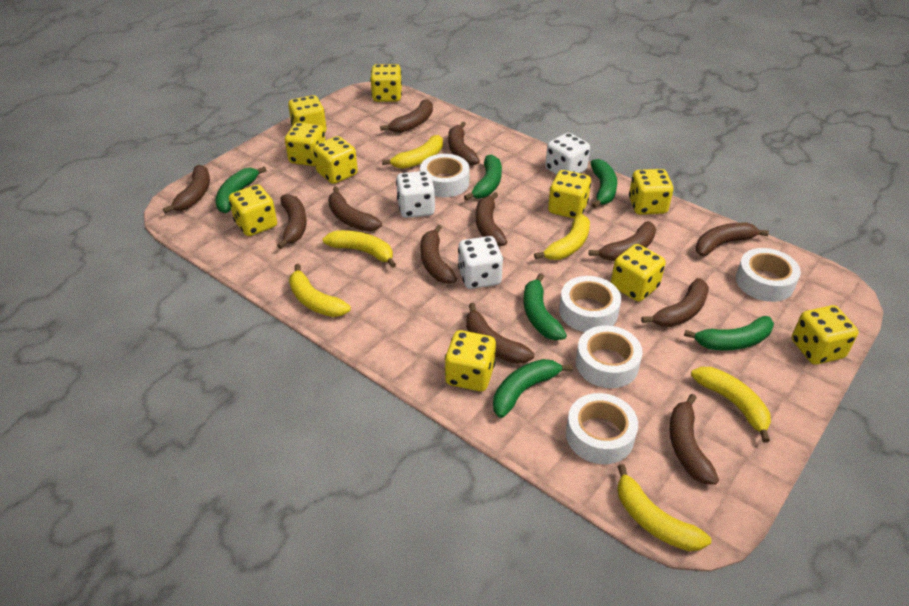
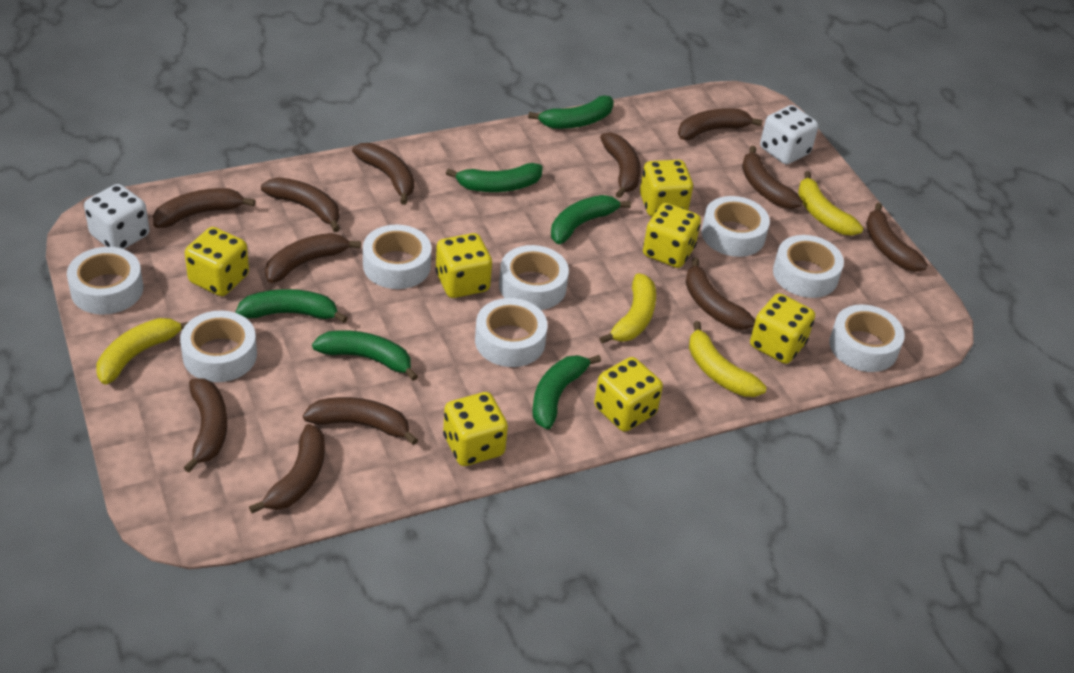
white dice: [396,171,435,218] [458,236,503,289] [545,133,590,175] = 3 -> [84,184,149,249] [760,105,818,165] = 2
white tape: [420,154,470,197] [559,276,621,332] [566,393,638,464] [576,325,643,388] [736,248,801,302] = 5 -> [67,247,143,315] [180,311,257,382] [363,225,431,289] [475,298,548,367] [499,245,569,310] [701,196,770,257] [773,235,844,298] [829,305,905,372] = 8
yellow banana: [289,264,351,317] [323,230,396,268] [382,135,443,169] [534,214,590,260] [617,464,711,551] [691,367,771,443] = 6 -> [96,318,188,385] [600,273,656,344] [689,321,767,397] [798,171,863,236] = 4
yellow dice: [229,185,277,236] [285,122,326,166] [288,95,327,133] [313,136,358,184] [370,64,402,102] [445,330,496,391] [548,170,591,219] [611,244,666,302] [629,169,673,215] [792,305,859,365] = 10 -> [185,227,249,296] [436,233,492,298] [443,392,508,466] [594,357,663,432] [640,160,693,217] [643,203,701,268] [750,293,815,364] = 7

